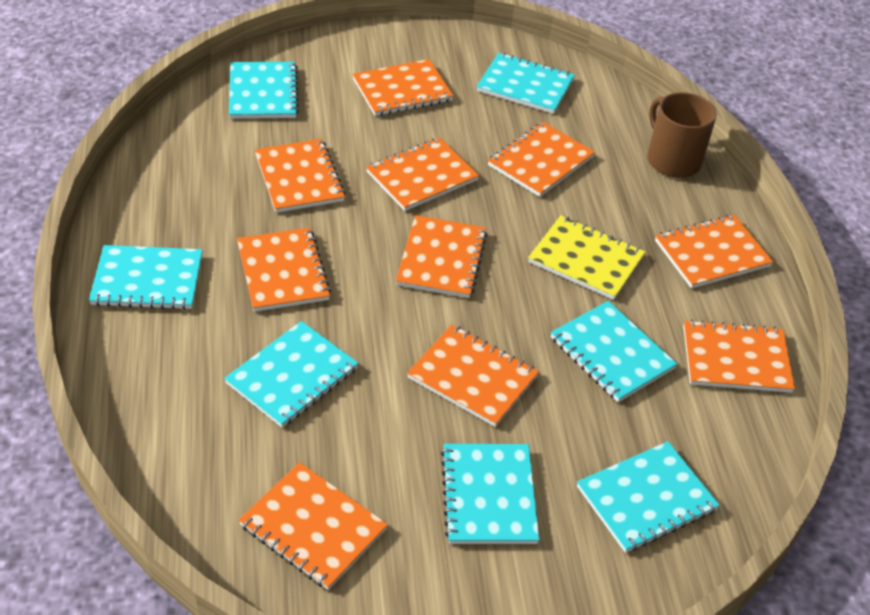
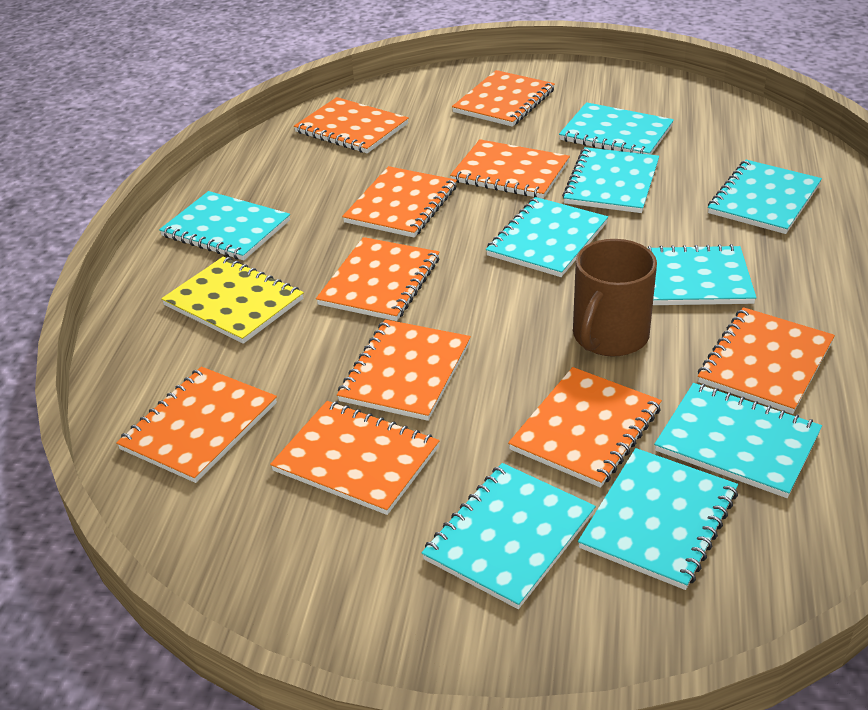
turquoise notebook: [89,245,203,310] [224,321,359,428] [229,62,299,119] [441,444,539,544] [477,53,575,114] [551,301,677,402] [577,441,720,553] = 7 -> [159,191,290,260] [422,463,596,609] [486,197,608,277] [559,102,674,155] [562,147,659,213] [578,448,738,590] [648,244,756,305] [654,383,822,498] [708,160,822,234] = 9

